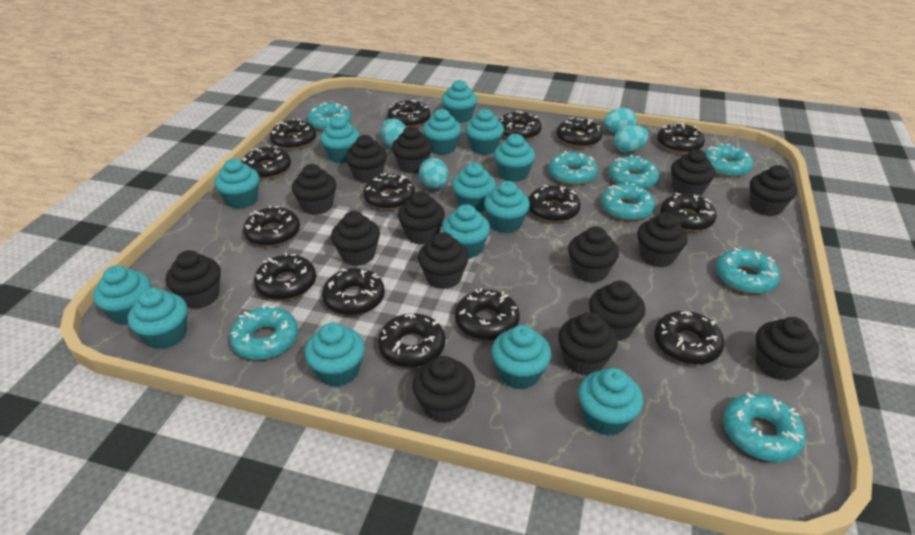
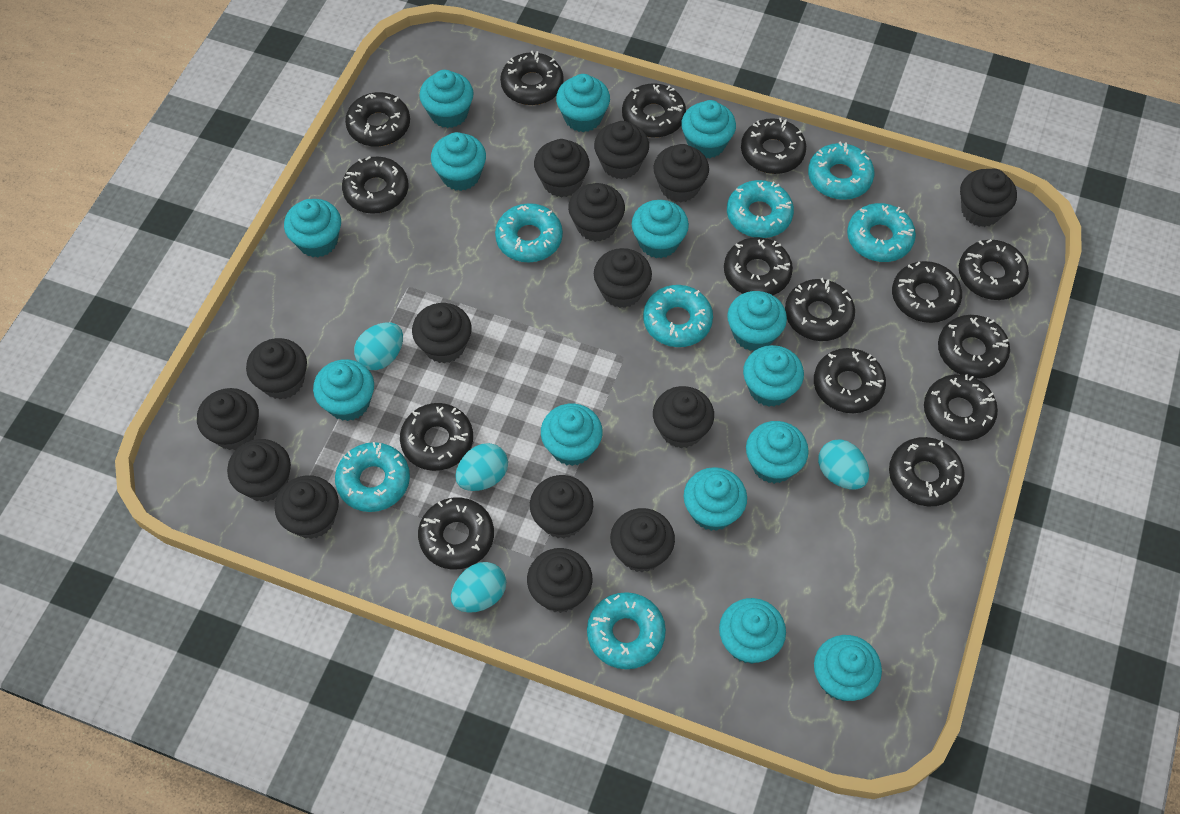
turquoise donut: [229,305,298,360] [307,102,351,131] [548,151,598,185] [601,182,655,221] [608,155,659,189] [705,143,753,177] [716,248,780,294] [723,393,806,462] = 8 -> [335,442,410,512] [495,203,563,262] [587,592,666,669] [643,285,713,347] [727,180,794,238] [808,141,874,200] [847,203,916,262] = 7

